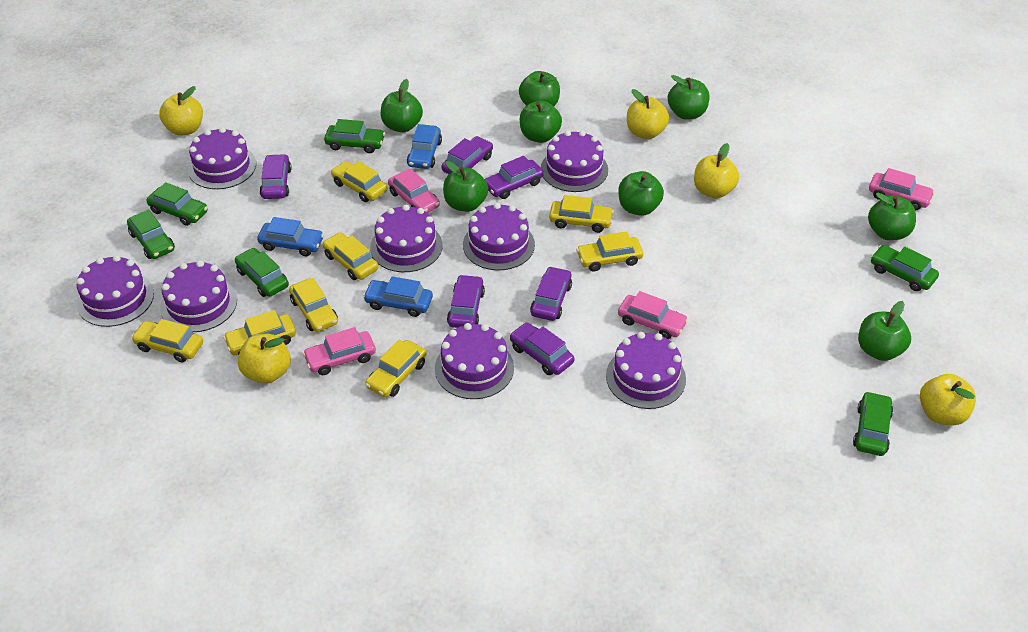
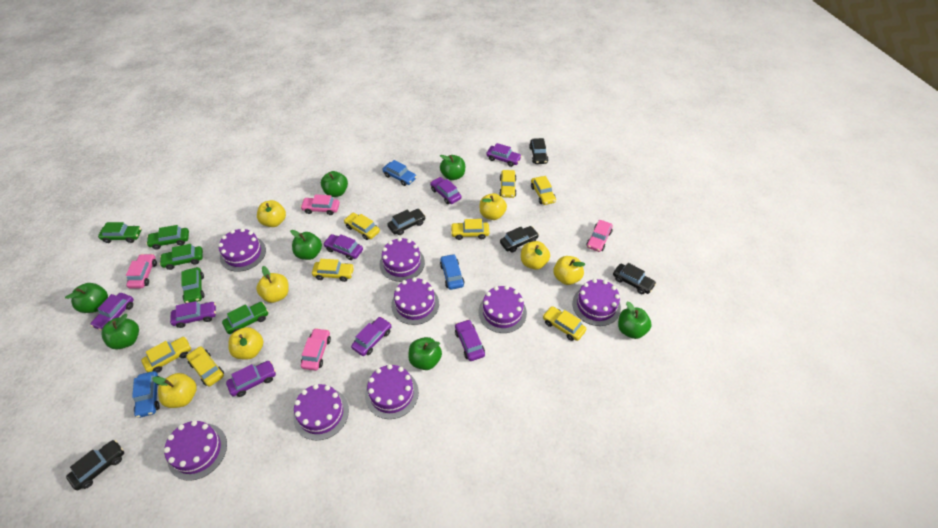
black car: none = 0 -> [66,440,124,490] [387,209,426,235] [500,226,539,253] [529,138,548,164] [613,263,656,294] = 5
green apple: [381,79,423,132] [443,161,488,212] [519,71,560,106] [520,101,562,143] [618,171,664,216] [668,75,710,120] [858,301,911,361] [868,193,916,240] = 8 -> [65,283,108,313] [101,314,139,349] [290,230,322,260] [321,171,348,197] [408,337,442,370] [440,155,465,180] [618,302,652,339] = 7
green car: [127,210,175,259] [146,182,208,226] [235,248,289,297] [324,119,385,153] [853,391,893,456] [871,245,939,291] = 6 -> [98,222,142,243] [146,225,189,250] [159,244,203,270] [181,267,204,303] [222,302,268,334] = 5
purple car: [260,154,292,199] [442,136,493,174] [447,275,485,328] [485,156,544,199] [510,322,574,375] [530,266,572,321] = 6 -> [90,293,134,331] [170,301,216,328] [226,361,276,397] [323,234,363,260] [351,317,392,356] [430,177,462,204] [455,319,485,361] [486,143,522,167] = 8
yellow apple: [159,86,203,136] [238,334,291,384] [627,89,669,139] [694,143,739,198] [920,374,976,426] = 5 -> [152,373,197,408] [228,327,263,360] [256,266,289,303] [257,200,286,227] [480,193,507,220] [521,241,550,270] [553,256,585,285] = 7

